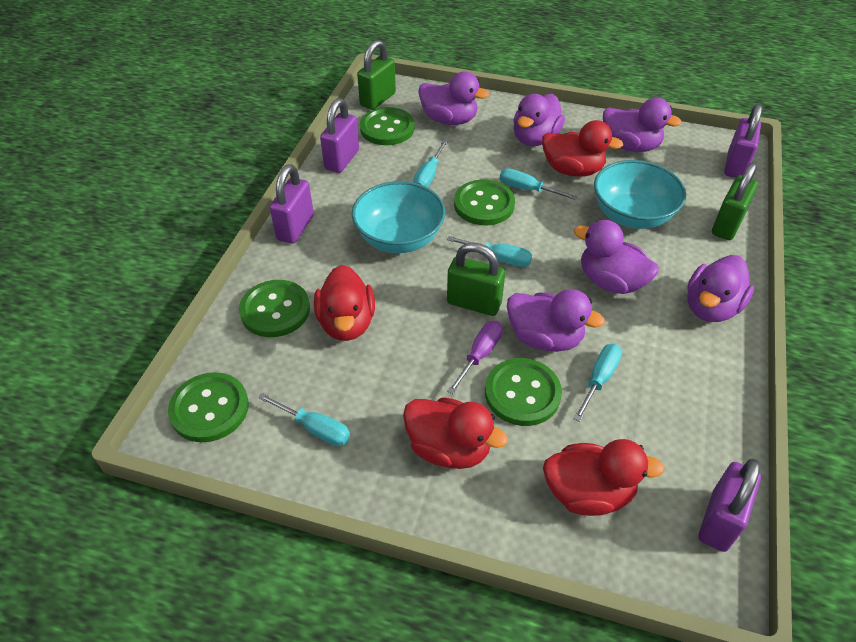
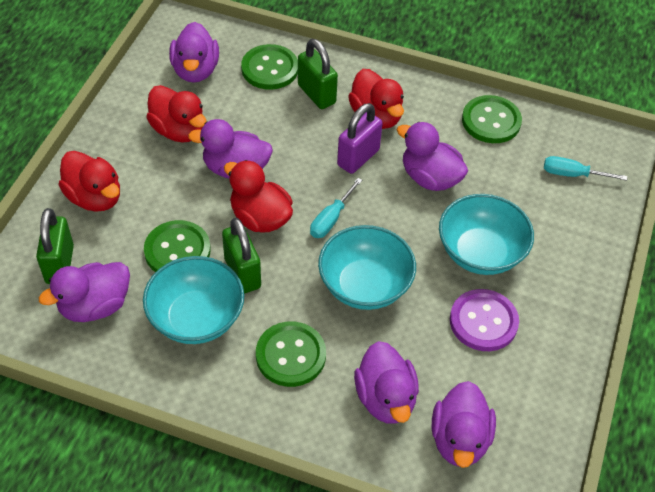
green button: [168,372,249,442] [239,280,310,337] [360,107,415,145] [454,180,515,225] [485,358,562,426] = 5 -> [144,220,211,272] [241,44,298,90] [256,321,326,387] [462,95,522,143] = 4
purple button: none = 0 -> [450,289,519,351] = 1
purple padlock: [270,164,314,244] [320,98,359,173] [699,459,761,552] [724,104,762,178] = 4 -> [337,103,383,174] = 1
purple screwdriver: [447,321,503,394] = 1 -> none = 0
turquoise bowl: [352,181,445,253] [594,160,686,229] = 2 -> [143,256,244,344] [318,225,416,310] [439,194,534,275] = 3
turquoise screwdriver: [258,393,350,446] [413,140,448,188] [447,236,532,267] [500,168,577,200] [573,344,622,422] = 5 -> [310,178,362,238] [544,156,627,181] = 2

